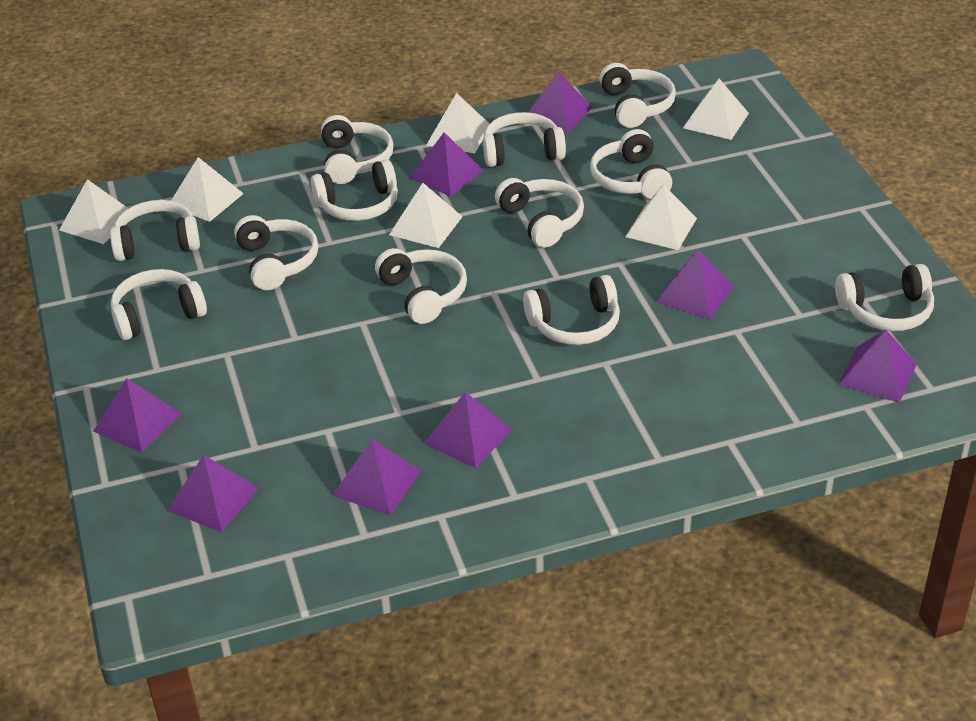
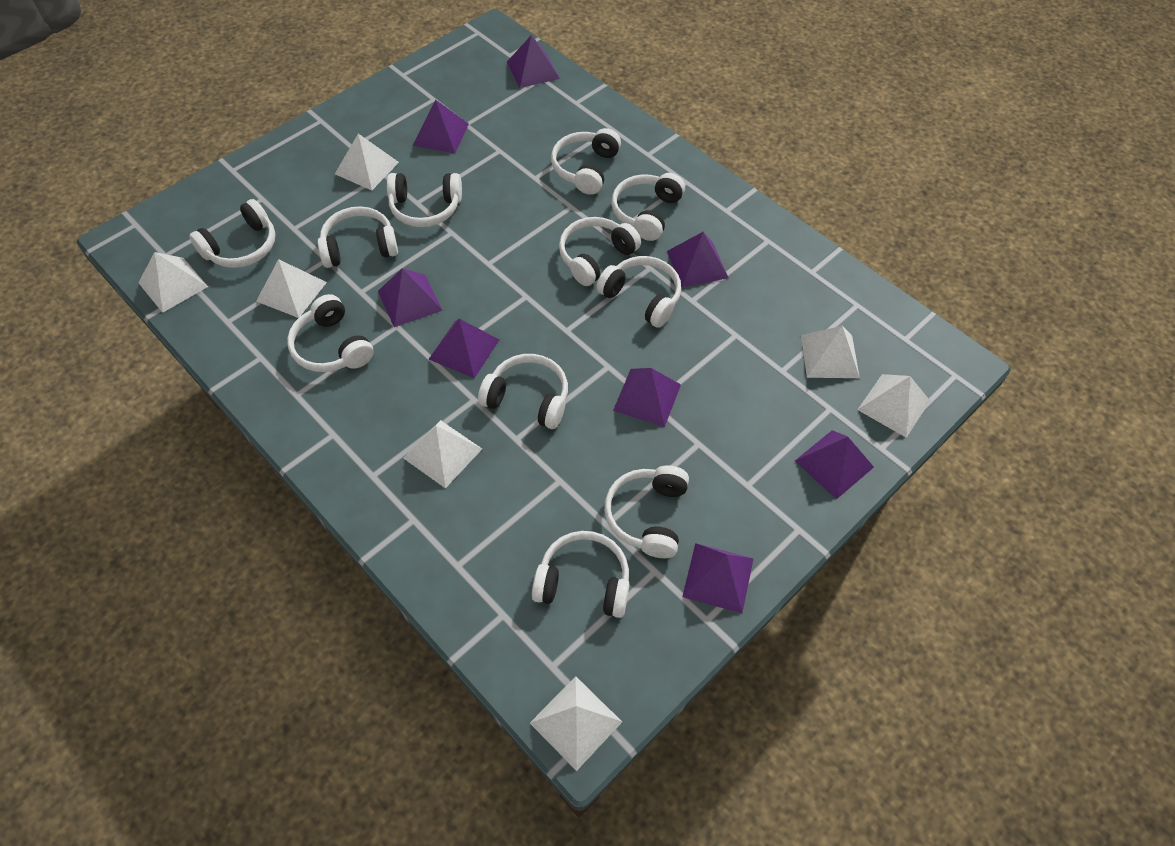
white headphones: [110,200,200,261] [111,269,207,340] [234,215,318,290] [311,159,398,221] [321,115,393,184] [375,248,467,324] [483,112,566,167] [495,178,584,248] [523,275,620,345] [590,129,672,199] [599,63,676,128] [835,264,934,331] = 12 -> [189,199,275,268] [287,294,374,372] [317,206,398,268] [387,173,462,227] [478,354,568,429] [532,531,630,618] [551,128,621,195] [559,217,641,286] [596,256,681,328] [604,465,689,558] [612,173,685,241] = 11
white pyramid: [59,179,129,244] [171,157,244,222] [389,183,463,248] [426,93,490,153] [625,184,697,250] [683,79,749,140] = 6 -> [138,252,208,313] [256,259,327,318] [335,134,399,190] [403,420,482,488] [530,676,622,771] [801,326,860,378] [857,374,930,438] = 7

